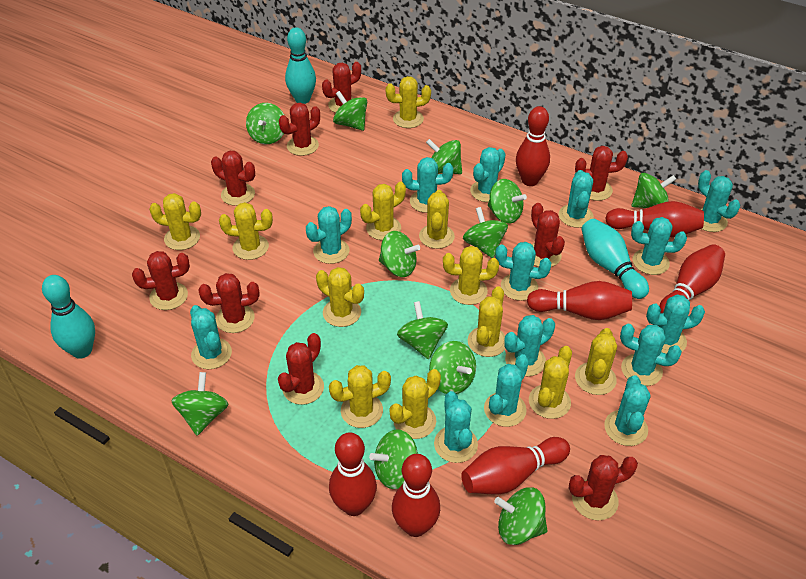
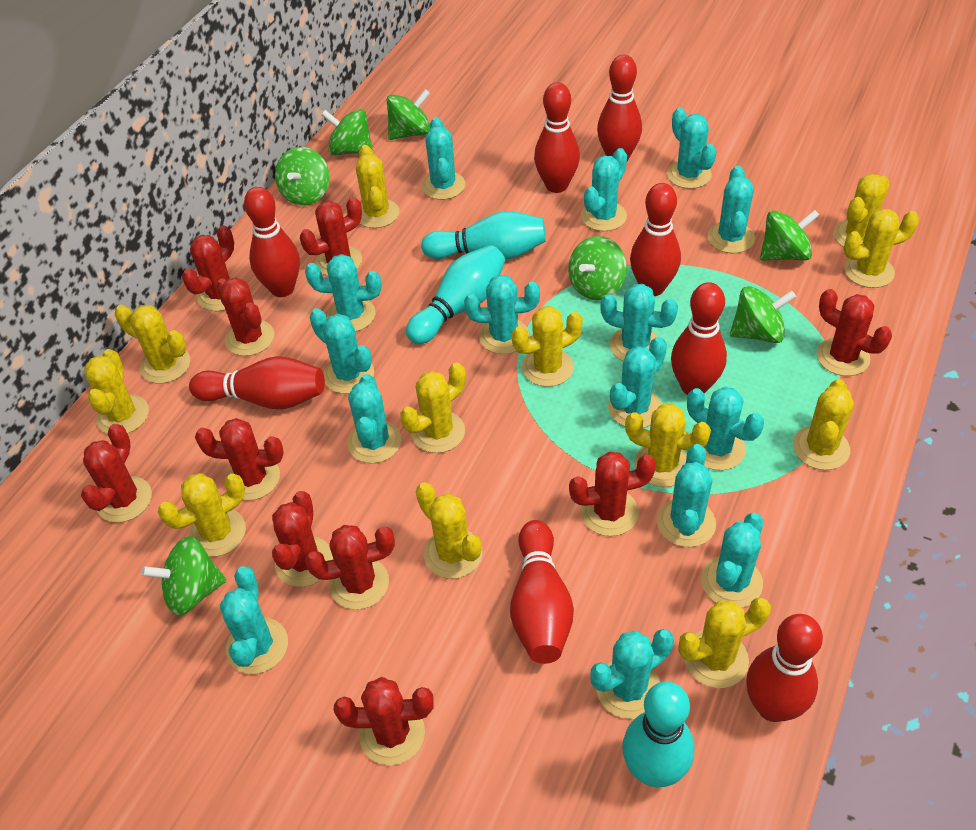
green spinning top: [171,372,228,436] [246,103,284,144] [333,91,367,131] [369,429,418,489] [379,231,420,277] [397,301,448,359] [426,139,462,174] [429,341,476,394] [463,207,508,258] [488,179,527,223] [494,487,547,545] [631,173,676,208] = 12 -> [141,536,227,615] [275,147,329,206] [321,109,373,155] [387,89,430,140] [568,236,627,300] [730,286,796,343] [760,210,819,261] = 7
red bowling pin: [329,433,377,516] [392,454,440,537] [461,437,570,495] [516,106,550,186] [527,281,632,320] [605,201,704,237] [659,244,725,313] = 7 -> [189,356,325,409] [244,187,300,297] [510,520,574,664] [534,82,580,193] [597,55,642,161] [630,183,681,296] [671,282,727,395] [746,614,823,722] = 8
red cactus: [132,251,190,310] [198,273,260,333] [211,151,255,206] [278,333,324,405] [279,103,320,156] [322,62,361,113] [531,203,565,267] [569,455,638,520] [575,146,628,201] = 9 -> [81,424,152,523] [182,225,234,311] [195,418,284,501] [216,278,275,356] [272,491,333,587] [300,197,362,276] [305,525,395,610] [334,677,434,765] [569,452,656,536] [816,289,892,376] = 10
turquoise cactus: [190,305,232,369] [306,206,352,264] [402,157,453,213] [434,391,478,463] [470,147,506,202] [484,354,529,427] [495,242,551,301] [504,315,555,376] [559,170,594,228] [604,375,651,446] [620,324,682,386] [631,217,687,275] [646,294,705,354] [698,170,740,232] = 14 -> [220,566,288,674] [305,254,381,332] [310,308,374,394] [347,374,401,463] [422,117,465,200] [464,275,540,354] [581,148,627,231] [591,629,674,719] [600,284,678,361] [608,337,667,428] [657,444,716,547] [667,107,717,189] [687,386,764,470] [701,513,764,608] [707,166,755,253] = 15

